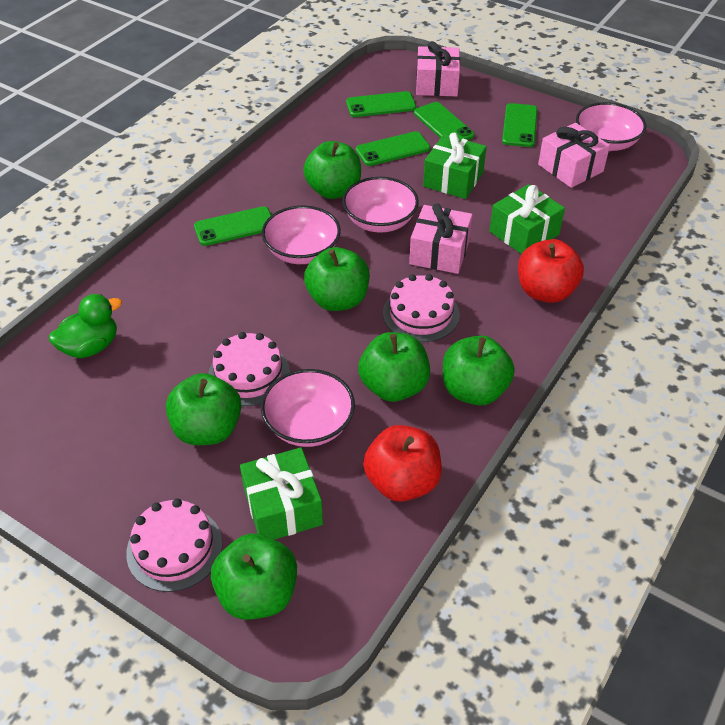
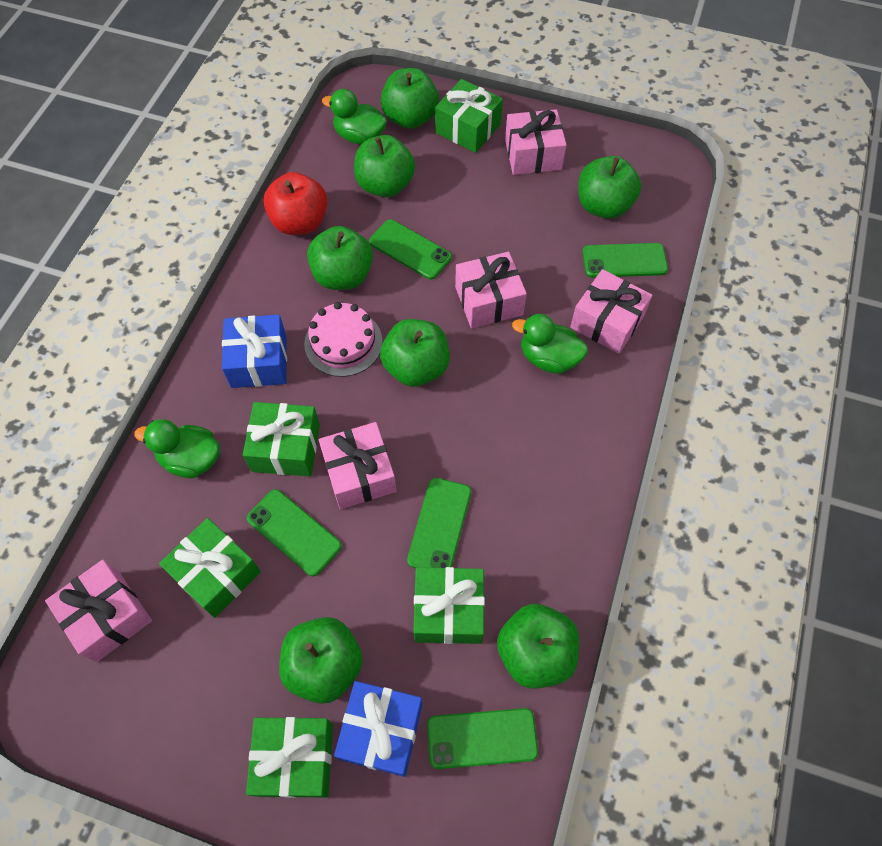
blue gift: none = 0 -> [222,315,287,388] [334,681,422,777] = 2
green apple: [166,373,242,445] [211,534,297,620] [303,141,361,199] [304,247,370,311] [358,332,430,402] [443,335,515,405] = 6 -> [279,617,363,704] [307,226,373,290] [354,135,415,197] [380,68,439,129] [380,319,450,387] [497,604,579,689] [579,156,641,219] = 7
green duck: [49,294,122,358] = 1 -> [134,419,220,478] [322,89,387,145] [512,314,588,374] = 3
green gift: [240,448,323,540] [423,133,487,199] [489,184,565,254] = 3 -> [159,518,261,618] [243,402,320,476] [246,717,333,798] [413,567,485,644] [435,79,503,153] = 5
pink bowl: [261,369,355,447] [262,205,341,264] [342,177,419,233] [576,102,646,151] = 4 -> none = 0
pink cake: [126,498,223,592] [208,332,290,406] [383,274,460,342] = 3 -> [304,302,383,377] = 1
pink gift: [409,203,473,274] [416,41,460,96] [538,123,610,188] = 3 -> [45,560,152,662] [319,422,396,509] [455,252,527,328] [505,109,567,175] [570,269,652,354] = 5
red apple: [363,425,442,502] [518,239,584,303] = 2 -> [263,172,327,235] = 1

